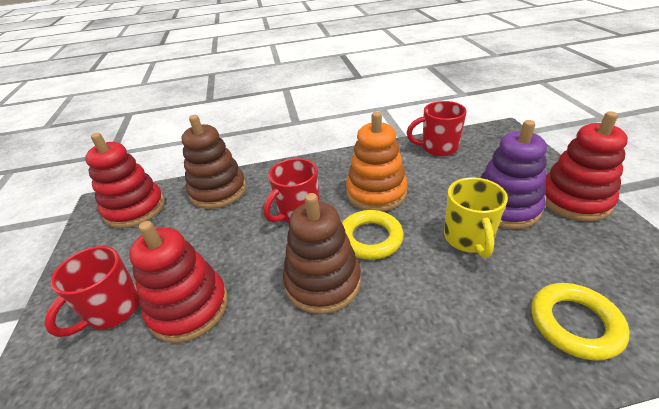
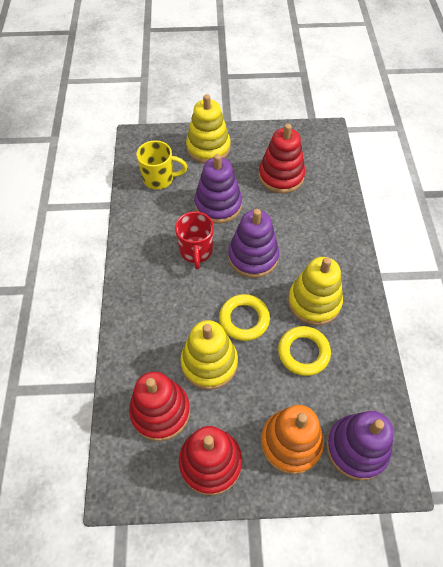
brown stacking toy: [182,115,246,209] [283,193,361,314] = 2 -> none = 0
purple stacking toy: [480,120,547,229] = 1 -> [194,154,242,224] [228,209,279,278] [326,411,394,481] = 3
red mug: [44,246,140,337] [263,158,319,223] [406,101,467,156] = 3 -> [175,212,214,270] = 1
yellow stacking toy: none = 0 -> [180,320,238,390] [186,94,231,164] [288,257,343,326] = 3

